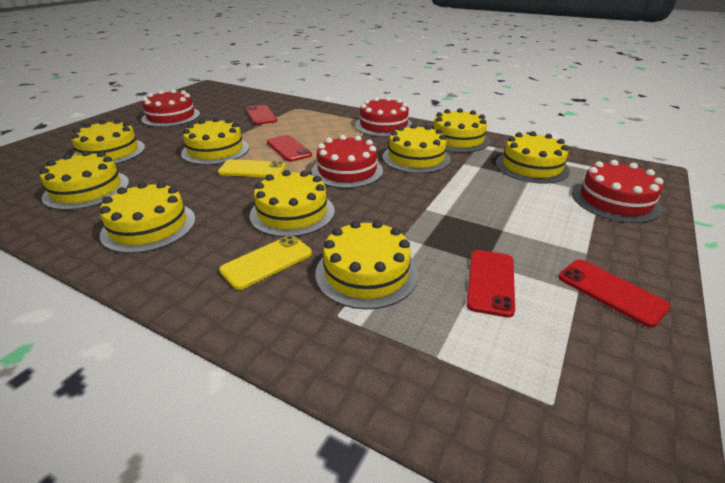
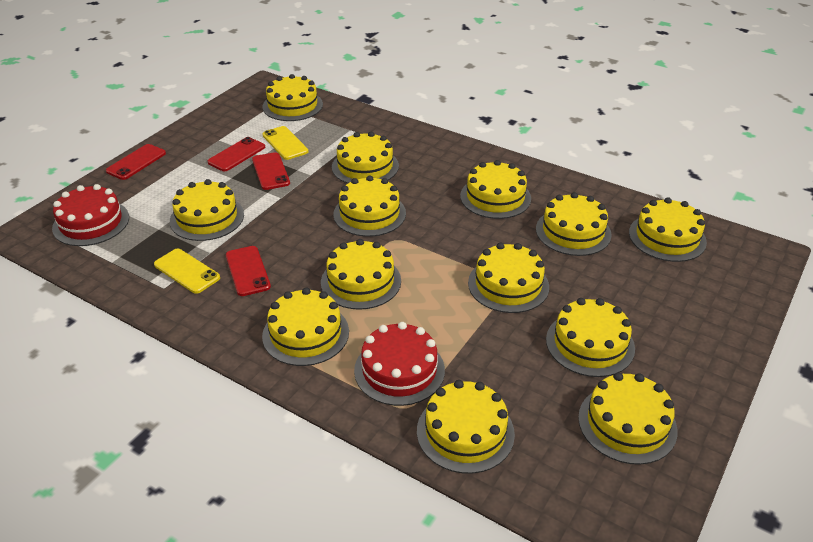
red cake: [141,89,200,127] [311,135,383,188] [355,97,412,137] [572,160,663,223] = 4 -> [52,184,129,246] [354,322,445,406] = 2
yellow cake: [39,151,129,210] [71,119,145,164] [100,182,196,253] [181,117,249,165] [249,170,335,237] [315,220,418,309] [383,124,451,173] [433,108,490,152] [496,131,570,184] = 9 -> [170,179,244,241] [262,74,323,121] [262,288,349,366] [321,239,401,310] [332,132,399,183] [333,175,406,237] [417,380,515,474] [460,160,531,219] [468,243,549,313] [536,192,612,256] [546,298,635,377] [578,372,677,465] [629,197,707,262] = 13

